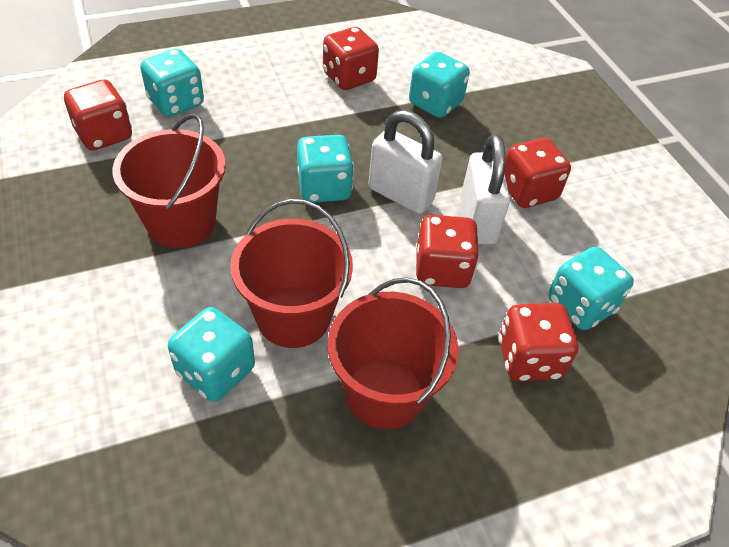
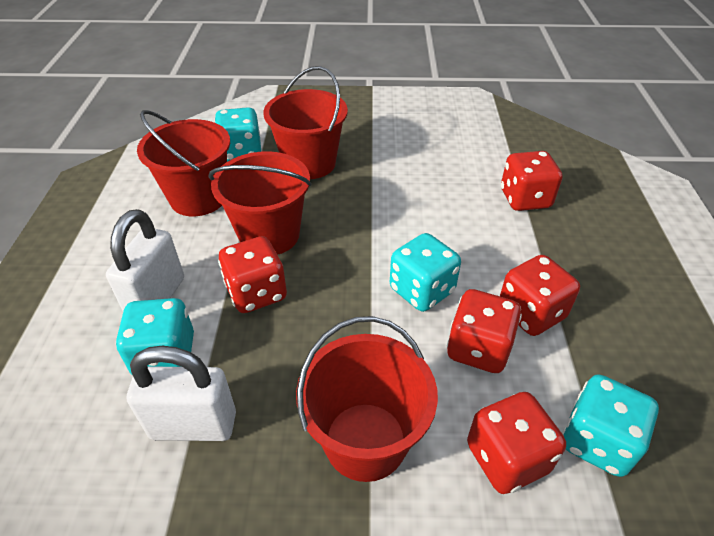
red bucket: [113,114,226,248] [230,199,353,348] [328,277,459,429] = 3 -> [137,110,230,216] [209,151,312,255] [263,66,348,179] [296,316,438,482] = 4
turquoise dice: [140,49,204,117] [168,307,255,402] [297,135,354,203] [409,52,470,118] [548,247,634,330] = 5 -> [116,298,194,374] [214,107,261,162] [390,233,461,312] [562,374,659,477] = 4

